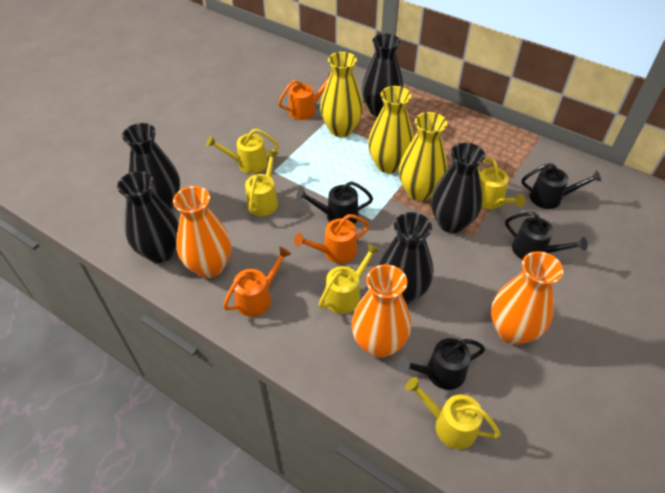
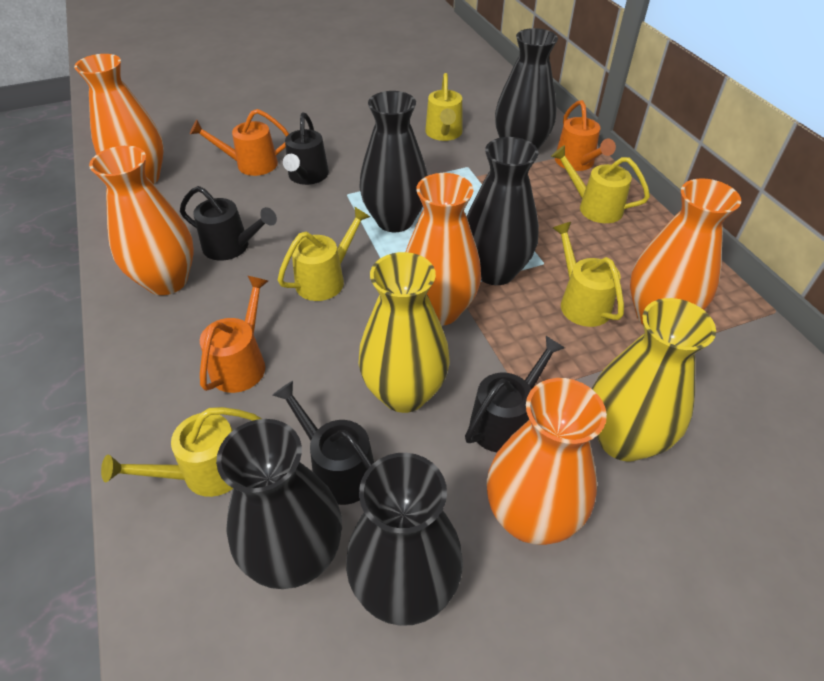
orange vase: [173,186,231,278] [351,264,411,358] [491,251,563,345] = 3 -> [74,54,164,184] [89,146,194,295] [406,173,481,326] [487,378,607,545] [630,178,741,325] = 5
yellow vase: [320,52,363,137] [368,86,414,174] [399,112,447,201] = 3 -> [358,252,450,413] [592,298,716,461] = 2

